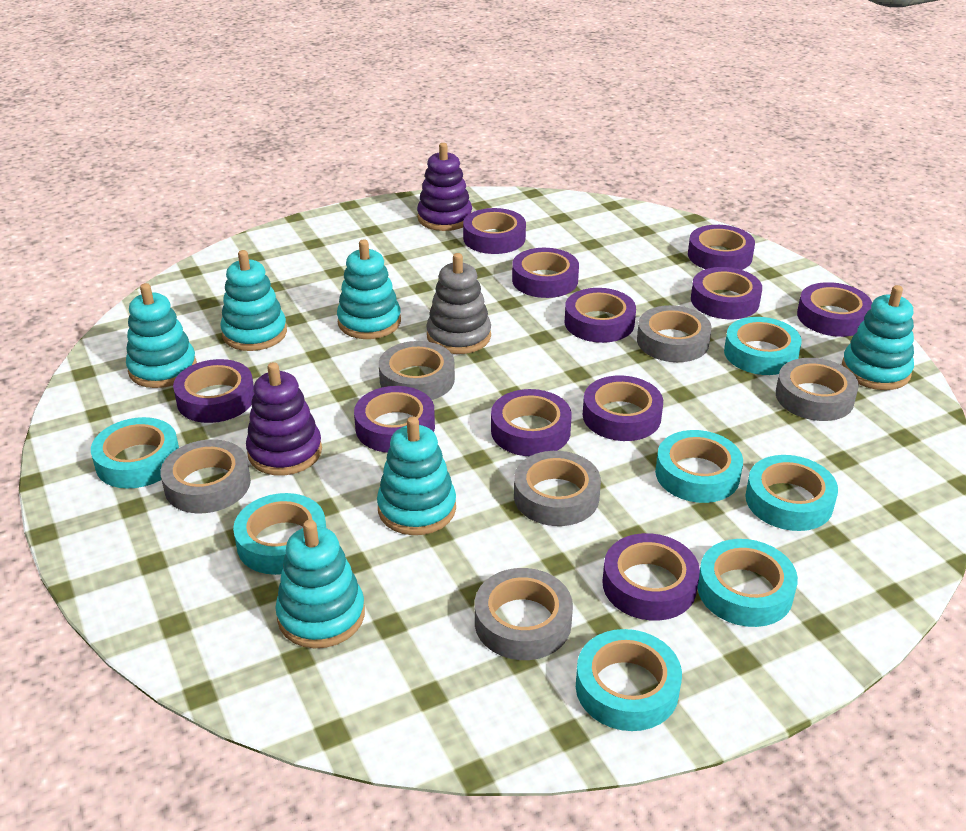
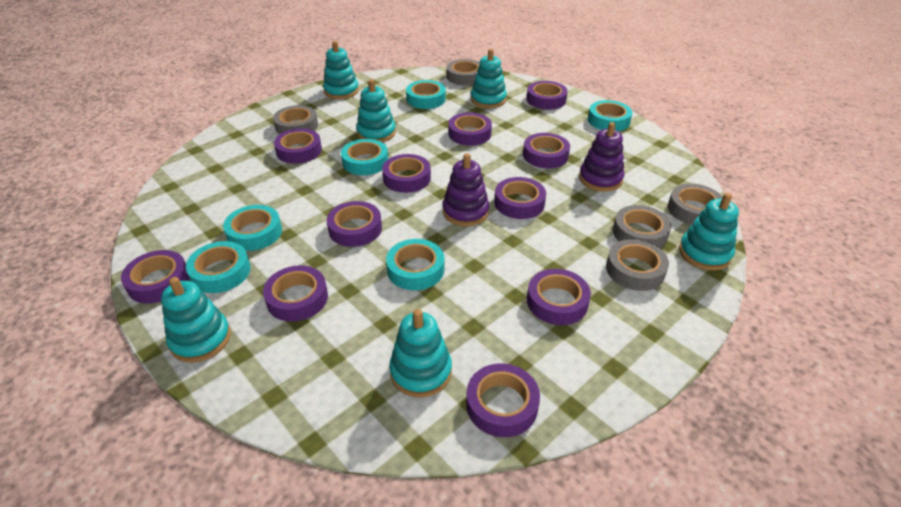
grey stacking toy: [426,253,491,354] = 1 -> none = 0
grey tape: [160,439,251,513] [379,341,455,400] [475,568,573,660] [514,451,601,526] [637,305,712,362] [776,358,859,421] = 6 -> [273,105,318,135] [447,59,480,85] [606,239,669,291] [613,205,671,248] [668,183,723,225] = 5
turquoise tape: [91,417,179,488] [233,493,326,575] [576,629,682,731] [655,430,743,503] [698,539,798,627] [724,317,802,375] [745,455,838,531] = 7 -> [186,241,251,293] [223,205,282,251] [341,139,388,175] [386,239,445,290] [406,80,446,109] [588,100,633,131] = 6

